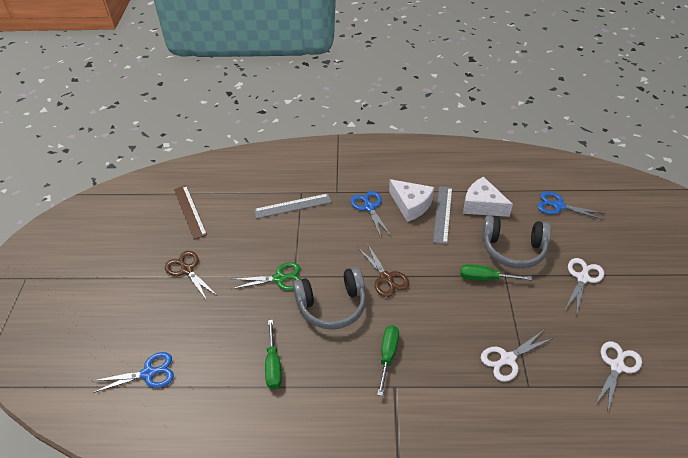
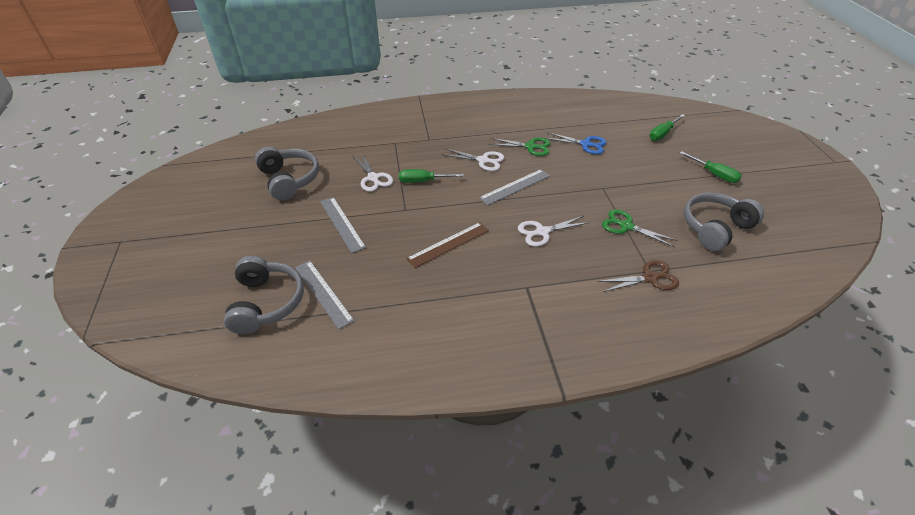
blue scissors: [92,352,174,393] [351,191,391,237] [537,191,605,220] = 3 -> [545,132,606,154] = 1
brown scissors: [165,251,216,301] [358,243,409,297] = 2 -> [598,260,679,292] = 1
green scissors: [231,262,301,291] = 1 -> [489,137,550,156] [602,209,678,247] = 2
grey headphones: [293,267,366,330] [482,215,551,269] = 2 -> [224,256,304,334] [255,147,319,200] [684,192,764,251] = 3
grey ruler: [254,193,332,219] [433,186,452,244] = 2 -> [295,261,354,329] [320,197,366,253] [479,169,550,206] = 3
white cheese: [389,179,434,222] [463,177,513,217] = 2 -> none = 0

